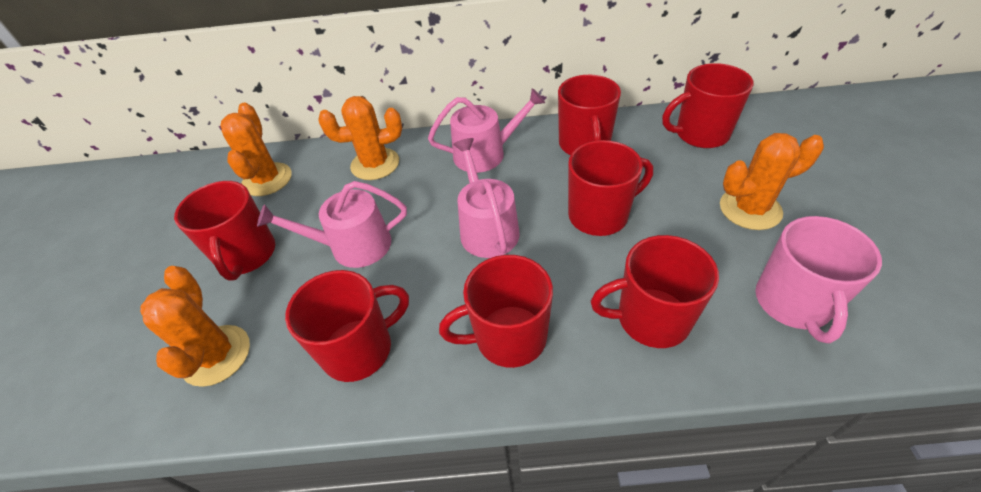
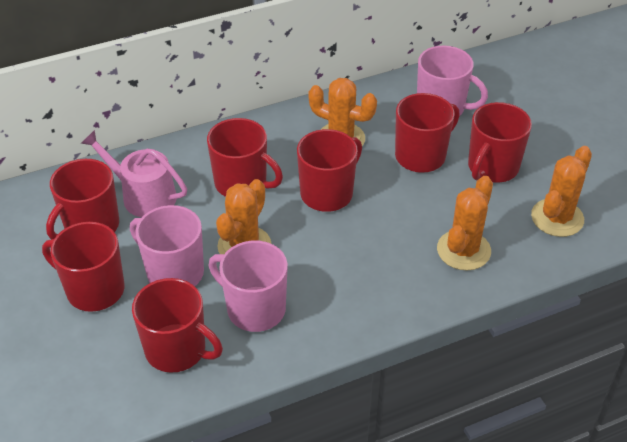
pink mug: [755,216,882,343] = 1 -> [130,205,204,286] [209,241,288,332] [417,45,488,115] = 3
pink watering can: [257,181,407,268] [428,88,545,173] [453,138,519,258] = 3 -> [81,130,187,217] = 1

